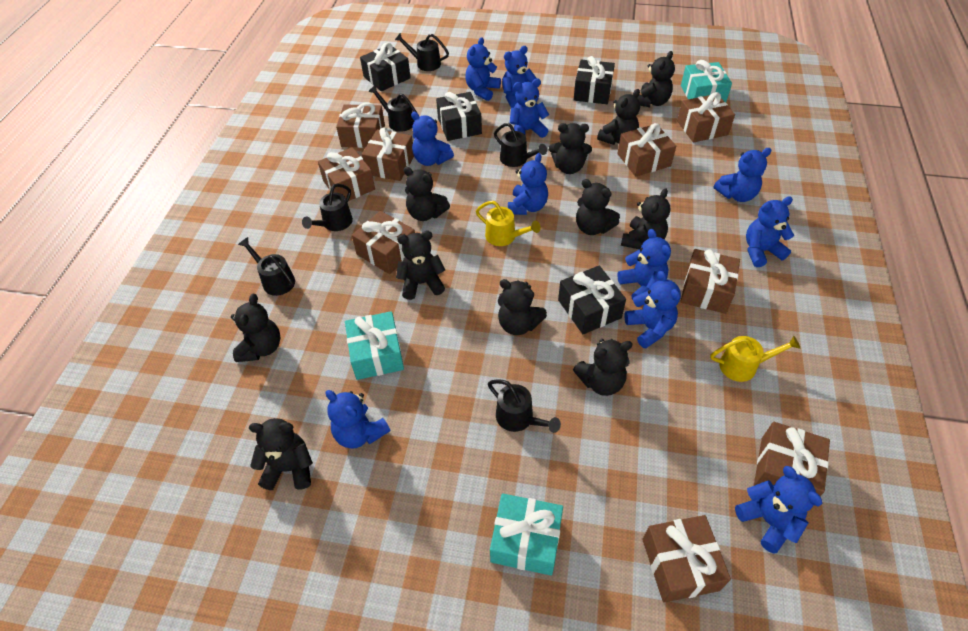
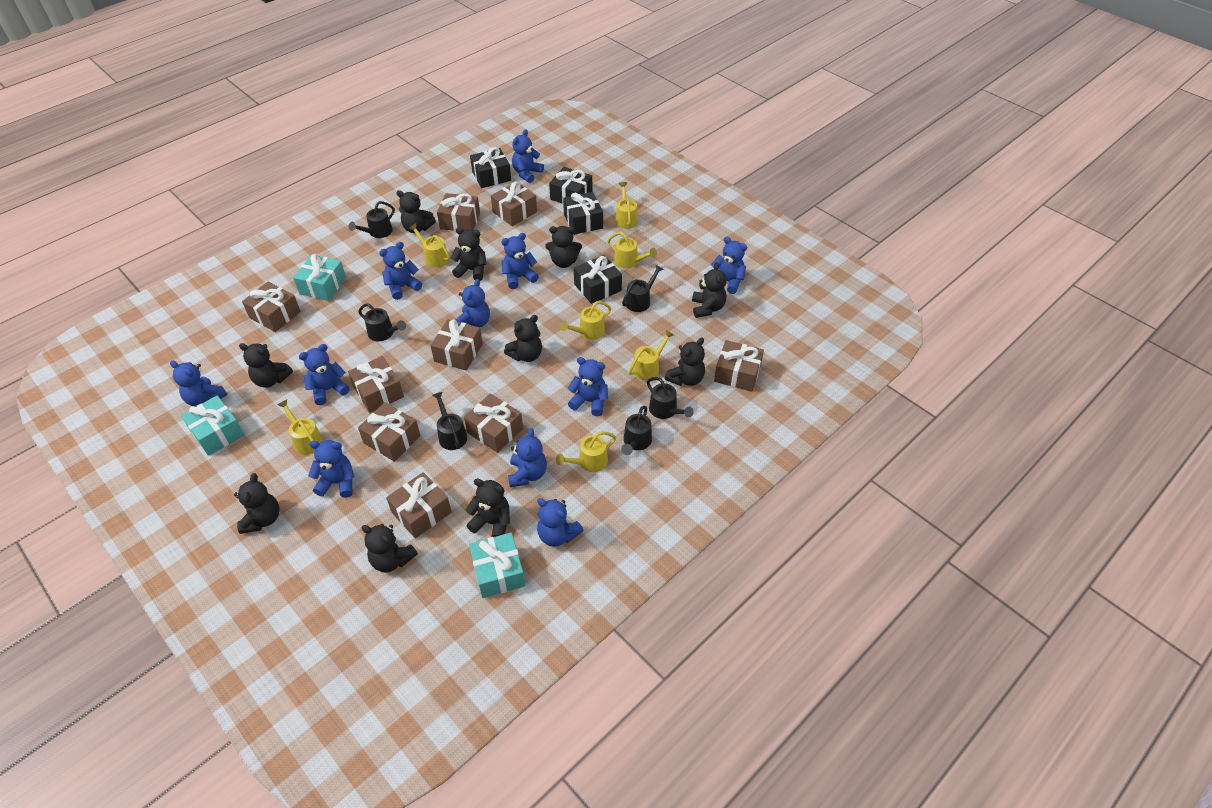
black teddy bear: [231,294,280,362] [249,418,313,490] [396,231,445,300] [403,167,450,221] [498,279,547,335] [549,123,592,174] [573,339,633,396] [576,179,620,235] [597,89,640,145] [621,188,670,249] [637,51,675,107] = 11 -> [234,473,280,534] [239,343,293,388] [362,524,418,572] [396,190,436,233] [451,227,487,281] [466,478,510,537] [504,315,542,362] [545,226,582,268] [664,337,705,386] [692,262,727,318] = 10
yellow watering can: [476,201,541,246] [710,336,801,382] = 2 -> [278,399,323,455] [408,223,450,267] [556,431,616,472] [560,301,611,340] [607,232,657,268] [615,182,638,229] [629,330,674,380] = 7

